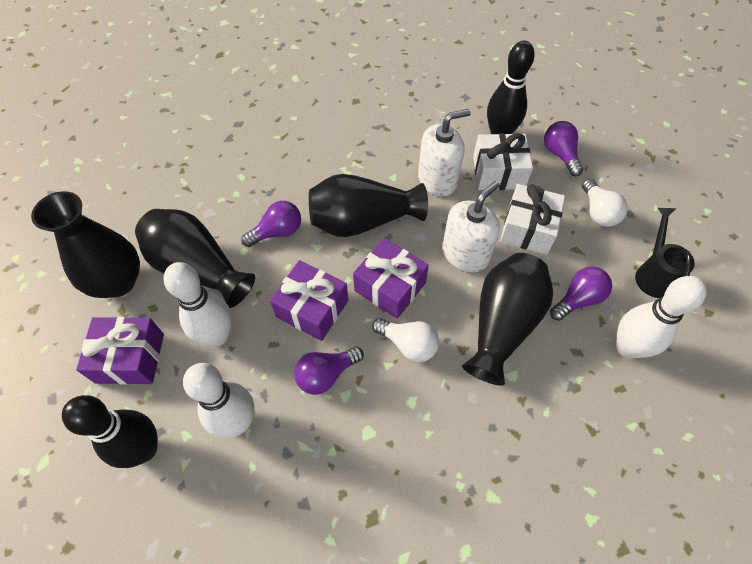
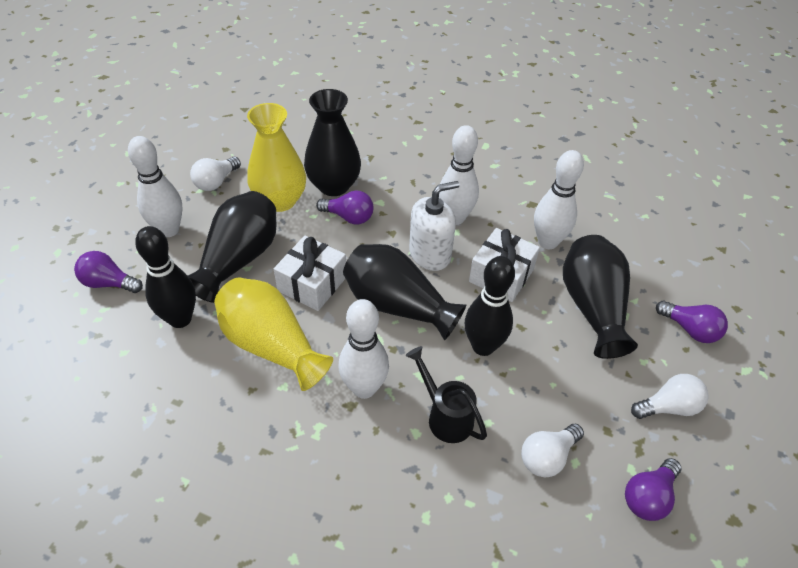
purple gift: [76,317,164,385] [270,260,348,341] [353,238,429,319] = 3 -> none = 0
white bowling pin: [164,262,232,346] [183,363,255,438] [616,276,707,358] = 3 -> [128,136,183,237] [339,299,389,399] [439,125,479,225] [534,150,584,249] = 4
white light bulb: [372,318,439,362] [582,179,628,227] = 2 -> [190,157,241,191] [521,424,584,477] [631,374,709,419] = 3
white soap dispenser: [418,109,471,196] [442,181,500,272] = 2 -> [409,181,460,271] = 1
yellow vase: none = 0 -> [214,277,333,391] [247,103,306,212] = 2

